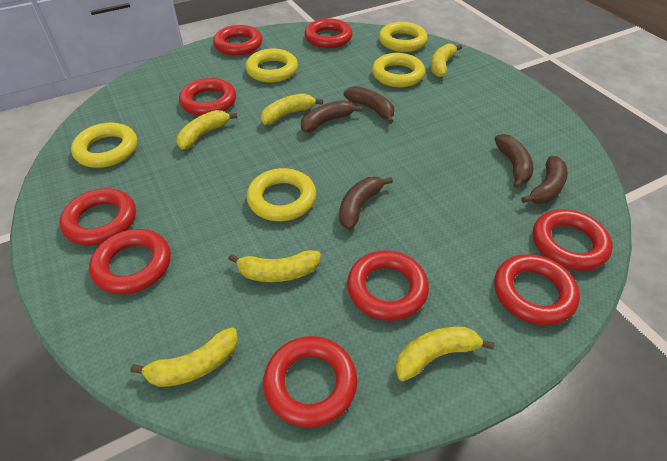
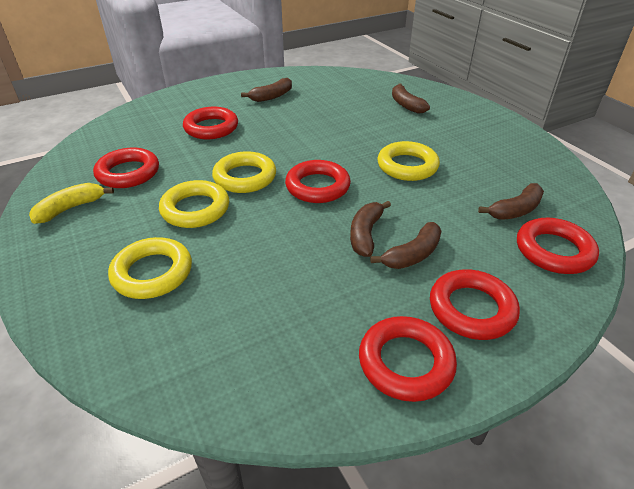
red ring: [59,188,136,246] [89,229,171,294] [179,78,236,116] [213,25,263,56] [263,336,357,428] [304,19,353,48] [347,250,429,321] [494,254,580,326] [533,209,613,271] = 9 -> [93,148,159,188] [183,107,238,139] [285,160,351,203] [359,316,457,402] [430,270,520,340] [517,218,599,274] = 6
yellow banana: [130,327,238,387] [176,110,237,149] [229,250,321,282] [261,93,323,125] [395,327,495,381] [431,43,462,77] = 6 -> [29,183,114,224] = 1
yellow ring: [71,123,137,168] [246,49,298,83] [247,168,316,221] [372,53,425,87] [379,22,428,52] = 5 -> [108,237,192,299] [159,180,229,228] [212,151,276,193] [377,141,440,181] = 4

